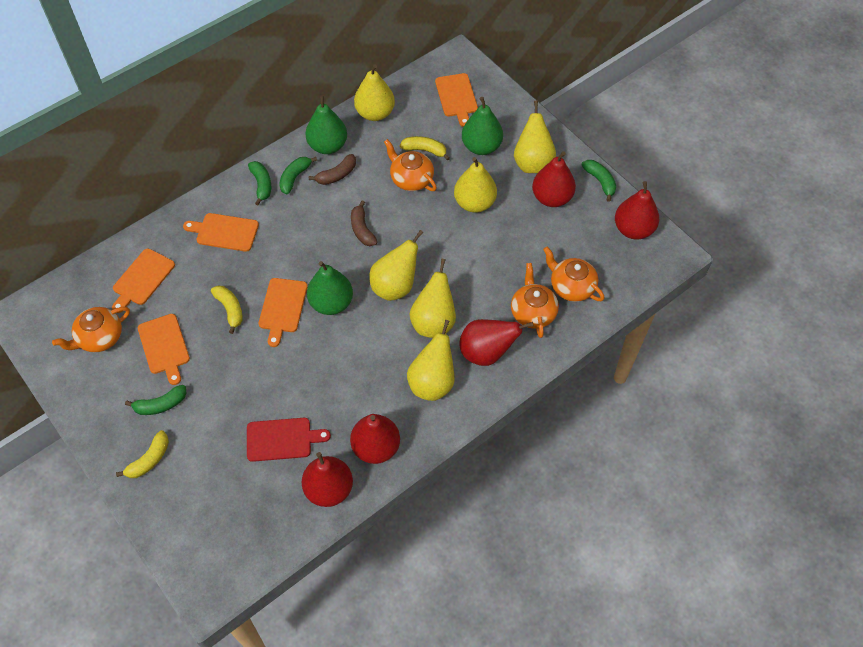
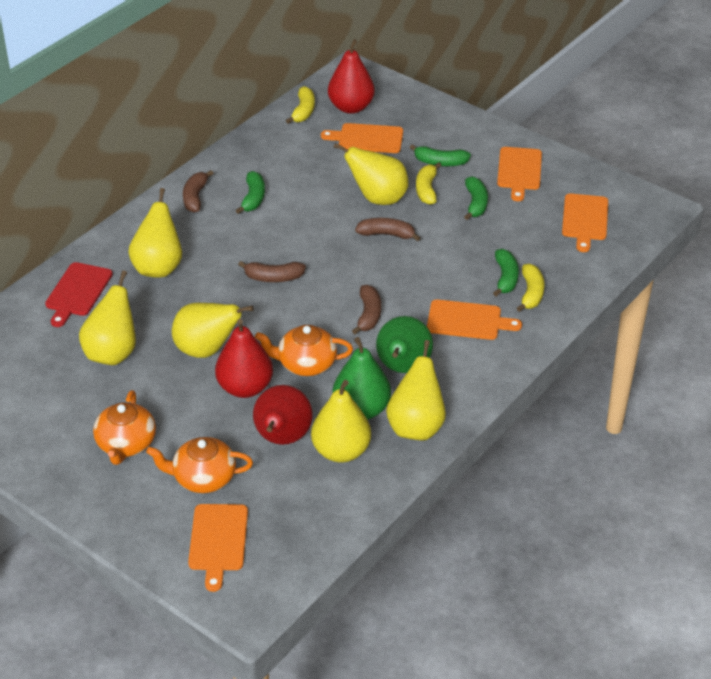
brown banana: [309,154,356,185] [351,200,377,246] = 2 -> [183,170,214,213] [238,261,306,282] [352,285,381,334] [355,218,420,241] = 4
green pear: [305,95,347,154] [307,261,353,315] [462,97,503,155] = 3 -> [333,337,391,420] [376,316,433,373] = 2
orange teapot: [52,307,130,352] [384,139,437,191] [511,263,559,338] [543,247,604,302] = 4 -> [93,390,156,465] [146,437,253,493] [255,325,353,376] = 3
red pear: [301,452,353,507] [350,414,400,464] [459,319,534,366] [532,151,576,207] [615,181,659,240] = 5 -> [215,319,273,398] [253,385,313,445] [328,39,375,114] = 3

